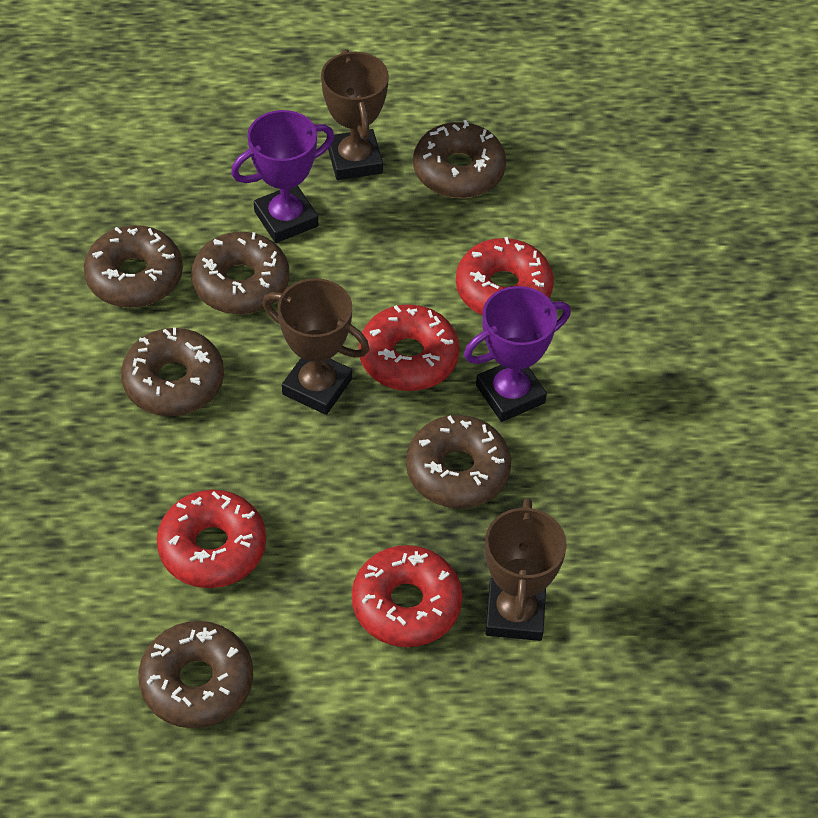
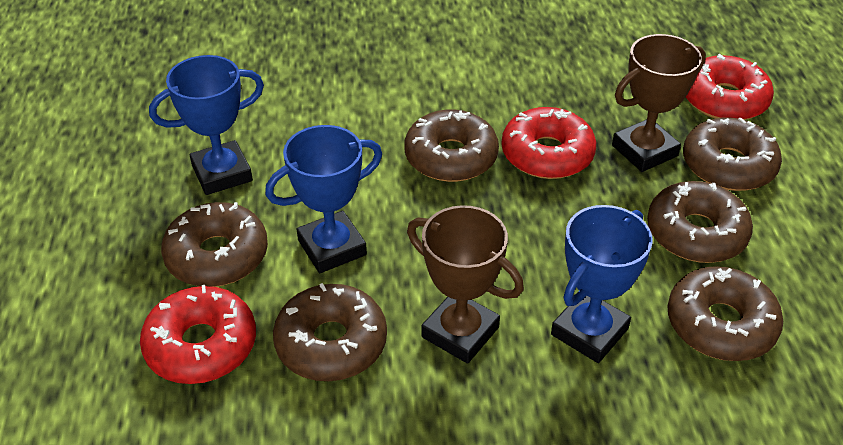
blue trophy: none = 0 -> [149,55,264,195] [265,125,382,273] [551,205,653,363] = 3
brown trophy: [263,278,369,415] [321,49,389,180] [485,498,567,641] = 3 -> [407,205,524,364] [612,34,706,172] = 2
purple trophy: [231,110,334,243] [464,286,571,422] = 2 -> none = 0
red donut: [157,490,266,588] [352,545,463,647] [359,305,460,391] [456,237,554,316] = 4 -> [140,285,256,384] [501,107,596,179] [686,54,774,120] = 3

